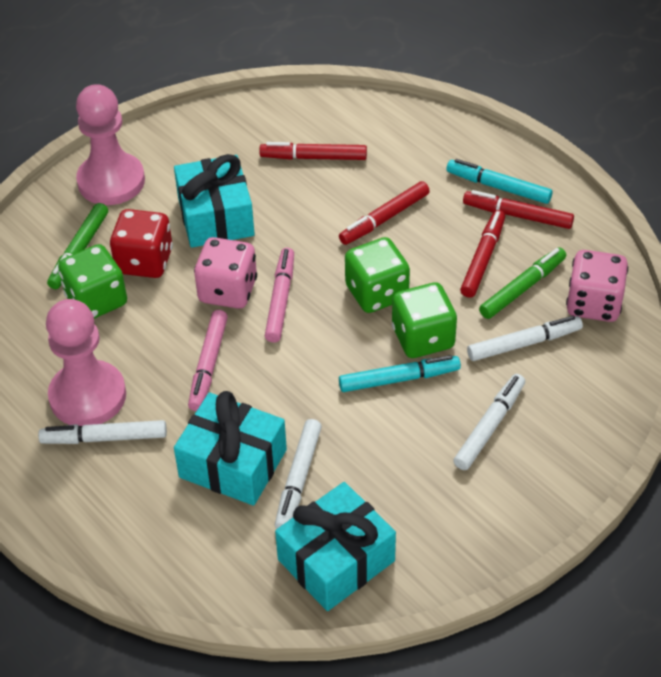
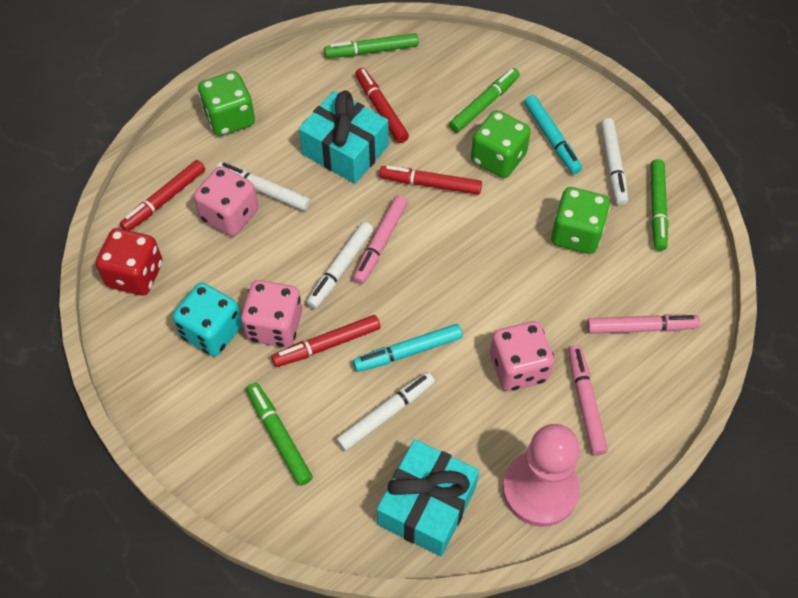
green marker: [47,203,108,289] [479,247,566,319] = 2 -> [247,383,313,486] [324,33,419,58] [449,68,520,133] [650,159,668,251] = 4
pink dice: [194,237,257,309] [566,250,628,322] = 2 -> [194,166,258,236] [241,280,302,348] [490,321,554,391] = 3
pink marker: [188,310,228,411] [265,248,294,343] = 2 -> [353,195,407,284] [568,345,608,455] [587,314,700,334] = 3
pink pawn: [46,299,126,426] [76,84,145,205] = 2 -> [502,424,580,527] = 1
turquoise dice: none = 0 -> [173,283,242,356] = 1
turquoise gift: [174,154,255,248] [174,391,287,506] [275,482,396,611] = 3 -> [299,91,389,184] [377,439,479,557] = 2

